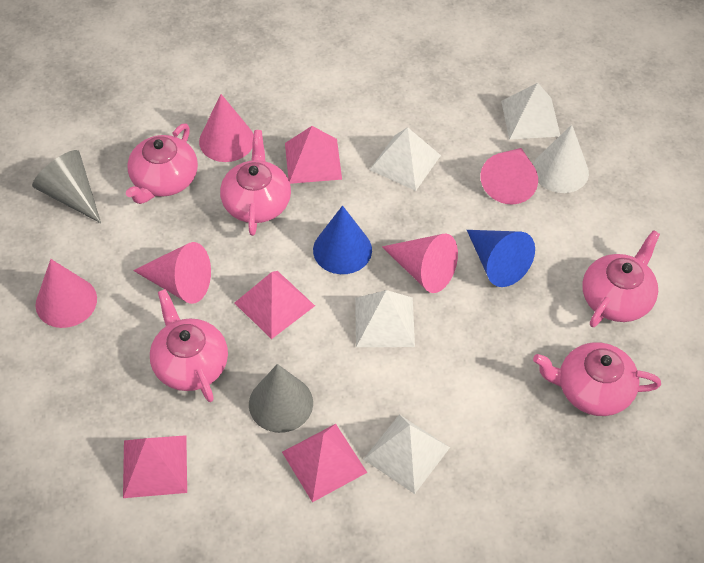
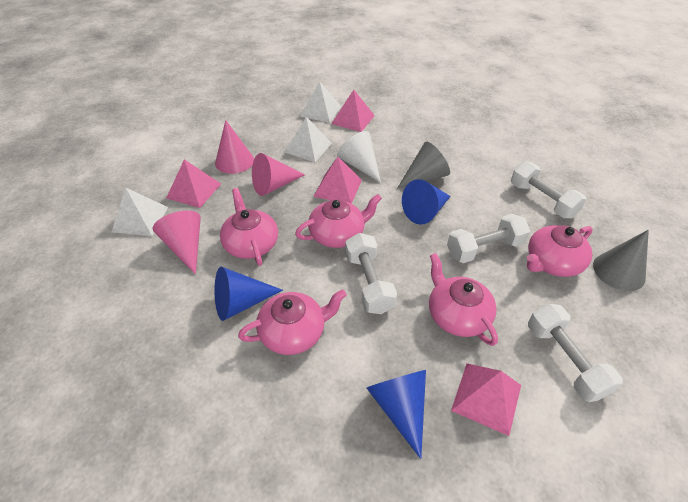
blue cone: [313,205,372,274] [467,230,535,287] = 2 -> [214,267,283,321] [367,370,426,459] [402,179,451,225] = 3
pink cone: [35,259,97,328] [133,242,211,304] [199,94,254,162] [382,234,458,293] [480,148,538,204] = 5 -> [153,211,201,274] [215,120,254,174] [252,153,305,196] = 3
white dumbbell: none = 0 -> [345,233,397,314] [447,214,530,263] [511,161,587,218] [528,304,623,402] = 4
white pyramid: [355,290,415,347] [363,414,450,494] [369,127,441,191] [501,83,560,140] = 4 -> [112,188,168,236] [284,117,332,162] [300,81,341,123] = 3

